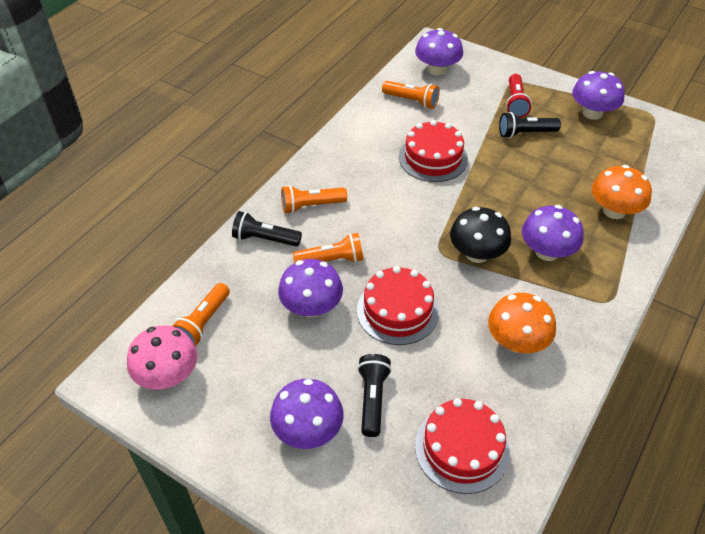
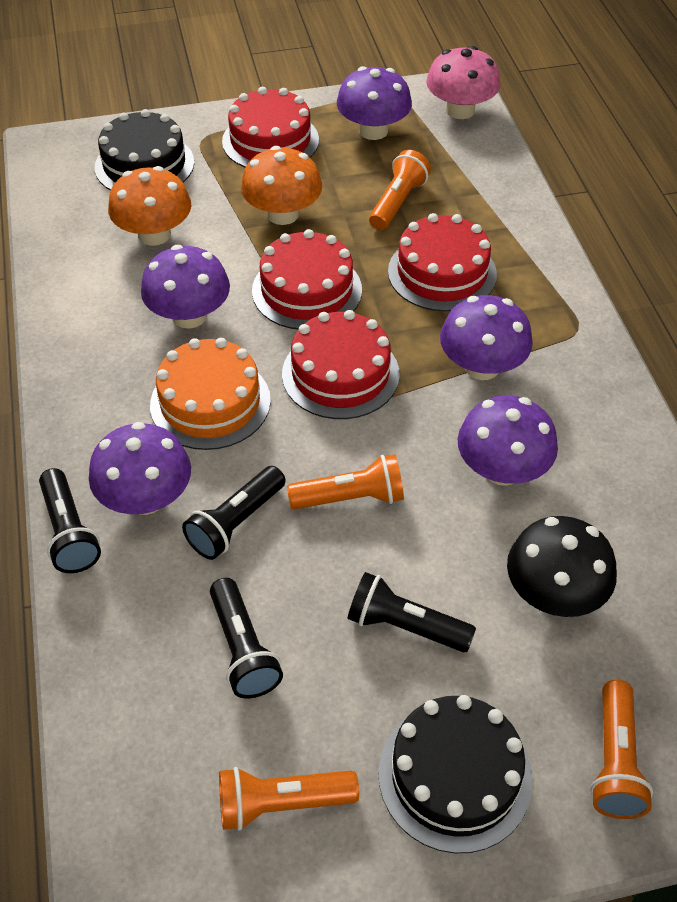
black cake: none = 0 -> [95,109,194,191] [378,695,533,853] = 2
black flashlight: [232,211,302,247] [357,354,392,437] [499,112,561,138] = 3 -> [39,468,101,573] [182,466,286,560] [210,578,283,699] [348,572,476,652] = 4
orange cake: none = 0 -> [150,338,271,450] = 1
red cake: [357,266,439,345] [399,120,468,182] [415,398,510,494] = 3 -> [222,87,319,167] [252,229,362,330] [282,310,400,419] [388,213,497,312] = 4
red flashlight: [506,74,532,118] = 1 -> none = 0

